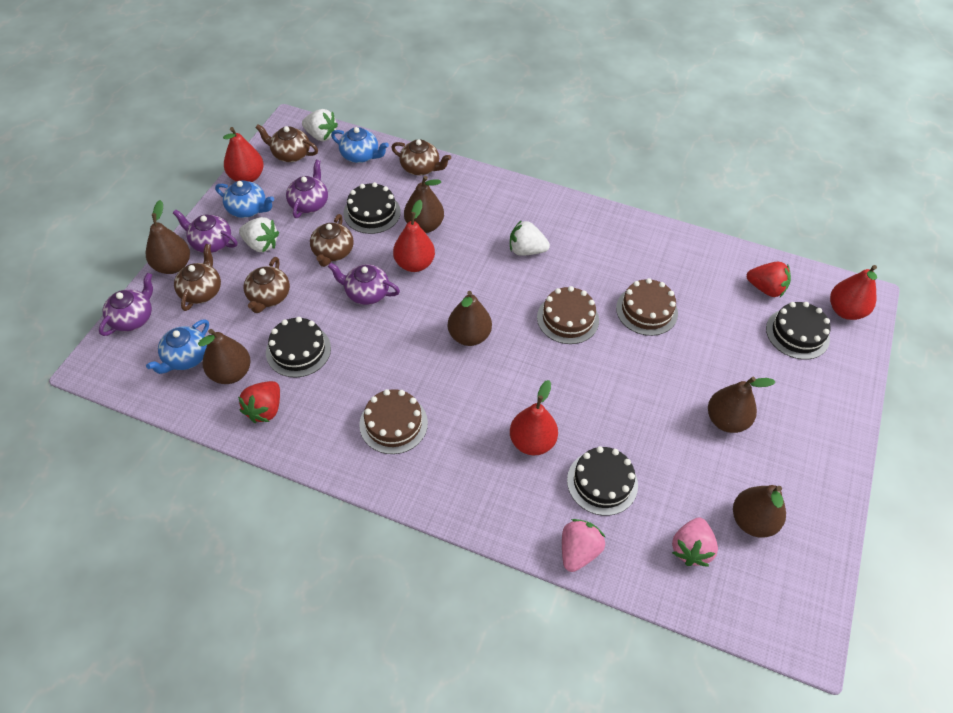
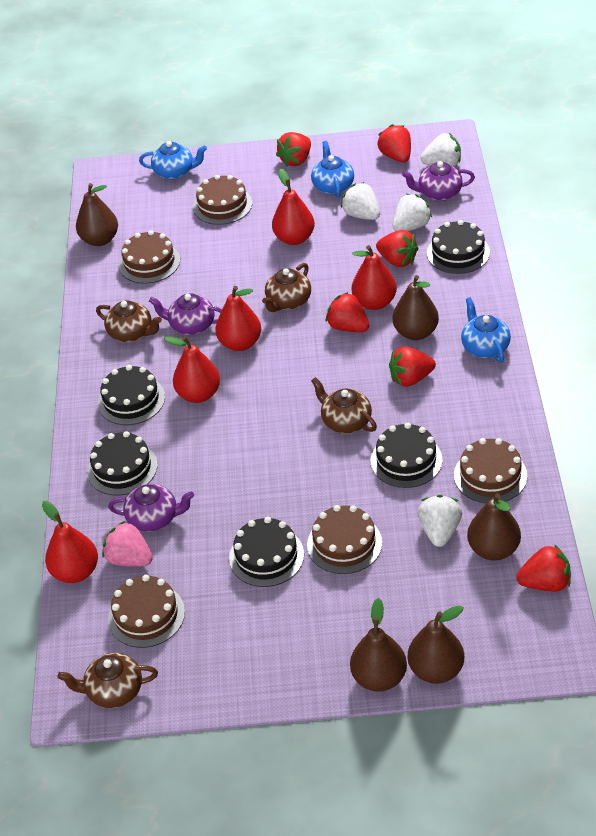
black cake: [266,317,331,377] [343,182,401,234] [567,446,638,516] [766,302,831,360] = 4 -> [87,431,158,495] [98,365,165,425] [229,517,304,587] [371,423,443,488] [427,220,490,274] = 5
brown cake: [359,389,428,454] [537,286,599,344] [616,278,678,336] = 3 -> [108,575,185,648] [119,230,180,284] [193,175,252,225] [307,505,382,574] [454,438,527,503] = 5
brown pear: [146,200,190,274] [198,329,251,384] [404,176,444,233] [448,291,492,346] [708,377,775,433] [733,485,786,538] = 6 -> [76,183,118,246] [350,598,407,692] [393,275,439,340] [408,605,464,684] [467,493,521,561] = 5
brown teapot: [174,244,221,311] [244,257,290,313] [255,124,318,162] [310,214,354,267] [391,139,451,175] = 5 -> [57,653,158,708] [96,300,162,342] [262,263,311,312] [311,377,377,434] = 4
pink strawberry: [562,519,605,572] [672,518,718,566] = 2 -> [102,521,153,567] = 1
purple teapot: [99,273,153,336] [173,210,237,253] [286,160,328,218] [328,263,400,305] = 4 -> [108,484,194,532] [149,293,222,335] [402,161,475,201] = 3
red pear: [223,127,264,182] [393,200,435,272] [510,380,558,455] [830,265,877,320] = 4 -> [42,501,98,583] [164,336,220,403] [215,286,261,351] [272,169,315,245] [352,245,397,310] = 5
red strawberry: [238,381,280,423] [747,262,791,297] = 2 -> [276,132,311,167] [326,292,370,332] [376,230,419,267] [377,124,411,162] [389,346,436,387] [516,544,571,592] = 6
white strawberry: [239,217,279,252] [302,109,338,142] [510,220,550,256] = 3 -> [341,182,380,220] [393,194,432,231] [418,495,462,547] [420,133,461,167] = 4

